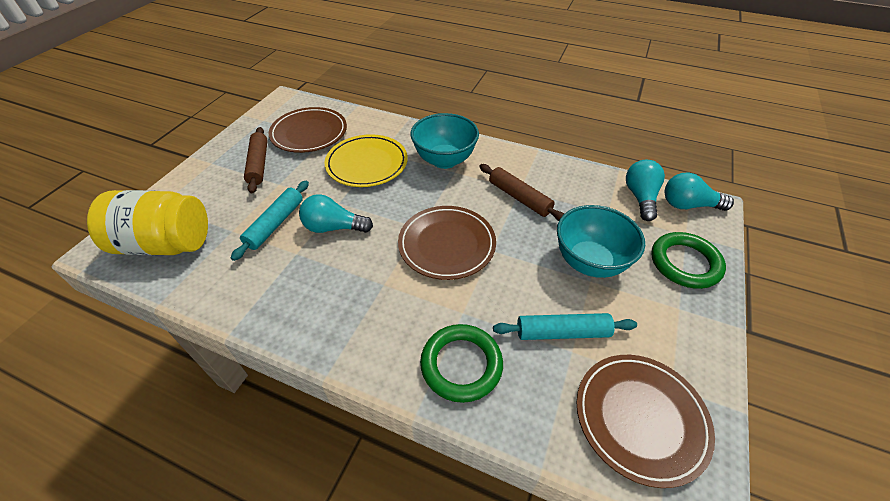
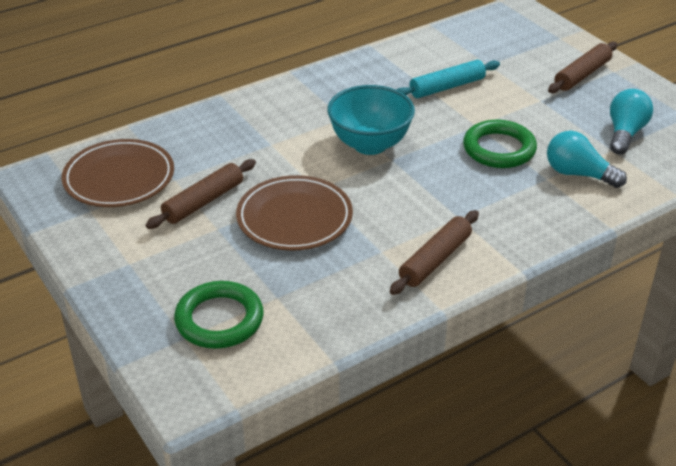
brown plate: [269,107,347,153] [398,206,496,280] [577,355,715,488] = 3 -> [62,139,174,207] [236,175,353,251] = 2
brown rolling pin: [244,127,268,194] [479,164,564,221] = 2 -> [146,159,256,229] [390,210,479,295] [548,42,617,93] = 3
turquoise bowl: [410,113,479,169] [557,205,645,278] = 2 -> [327,85,415,155] = 1
turquoise light bulb: [299,194,373,233] [626,160,665,221] [665,172,734,211] = 3 -> [547,131,627,188] [610,89,653,155] = 2
turquoise rolling pin: [231,181,309,261] [493,313,637,340] = 2 -> [397,60,500,98] = 1
yellow jar: [87,190,208,255] = 1 -> none = 0
yellow plate: [325,134,408,187] = 1 -> none = 0

